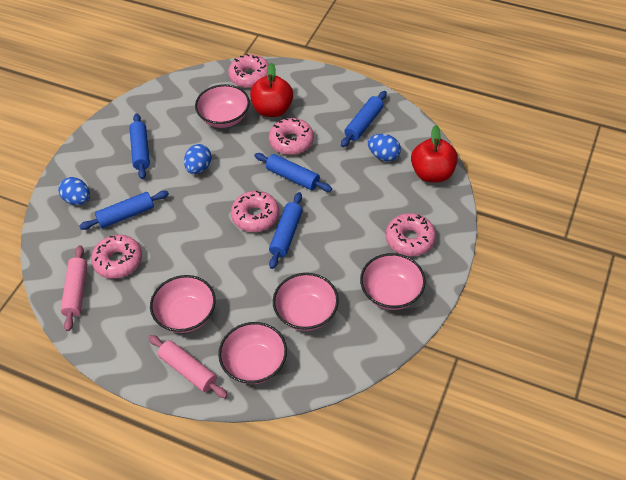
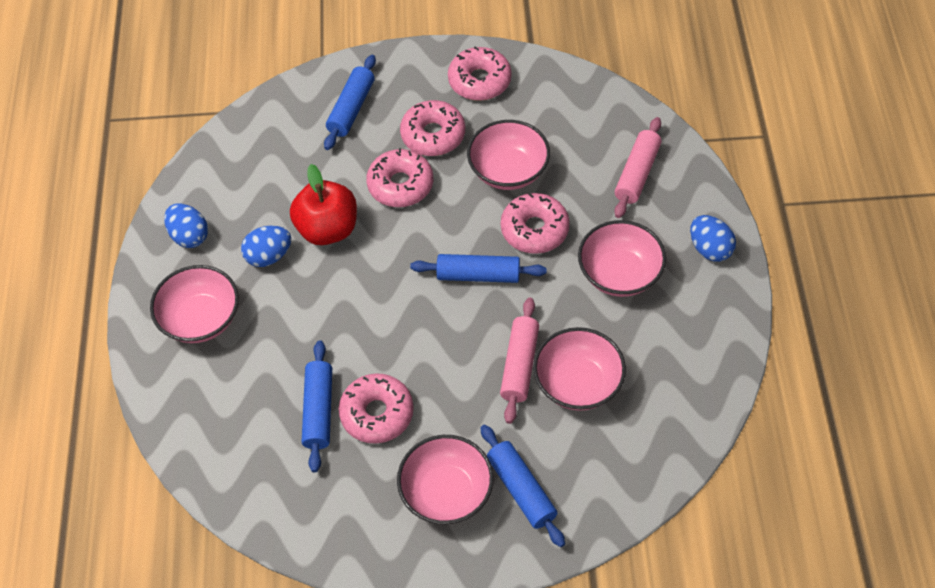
blue rolling pin: [79,191,169,230] [129,114,150,179] [254,153,332,192] [269,192,303,269] [341,91,387,147] = 5 -> [302,340,332,472] [324,55,376,150] [410,254,547,283] [480,425,565,547] = 4
red apple: [250,63,293,117] [411,125,458,182] = 2 -> [290,164,357,245] = 1

